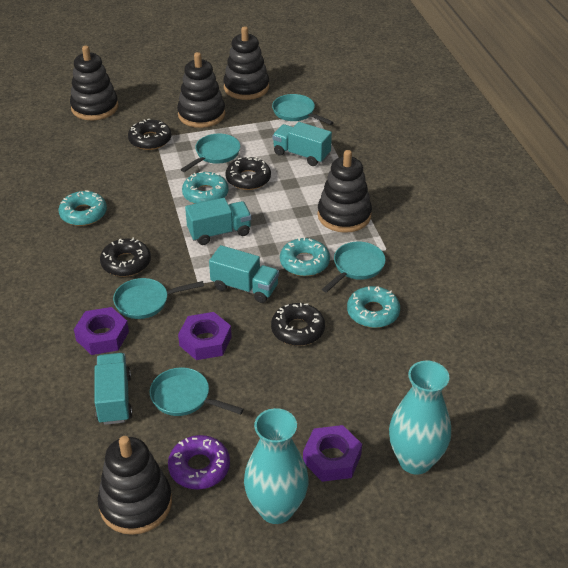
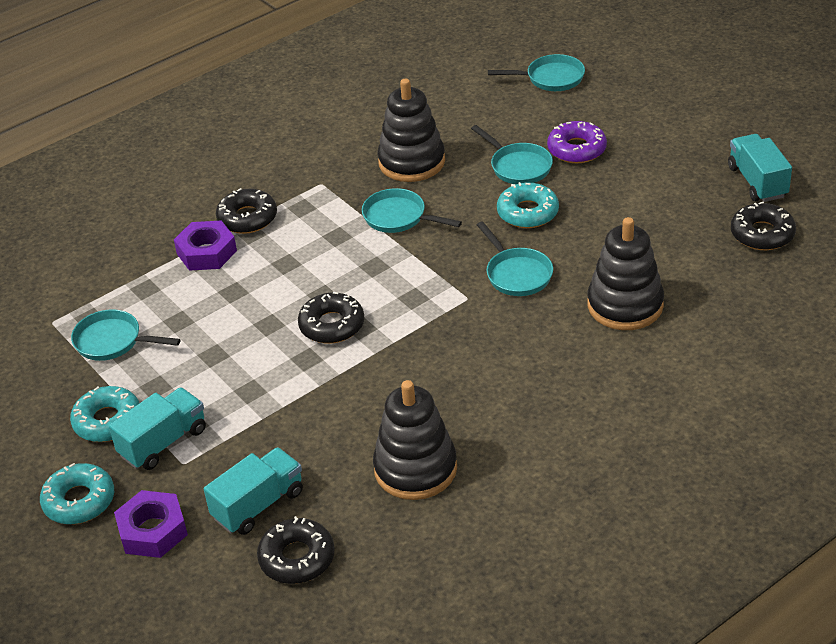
black stacking toy: [70,46,118,120] [98,436,172,535] [177,52,225,128] [223,26,269,100] [317,150,372,233] = 5 -> [373,380,457,500] [378,78,445,182] [587,217,664,330] = 3
purple nut: [74,307,129,355] [178,312,232,360] [303,425,362,482] = 3 -> [114,490,188,558] [174,221,237,271] = 2
turquoise donut: [59,190,107,226] [182,172,229,204] [280,237,330,276] [347,286,400,328] = 4 -> [40,463,114,524] [70,386,139,442] [497,182,559,228] = 3
turquoise truck: [95,353,132,425] [185,198,251,245] [209,245,279,303] [272,122,332,166] = 4 -> [109,387,206,470] [204,447,303,535] [728,134,792,202] = 3
turquoise vase: [244,408,309,524] [389,361,451,475] = 2 -> none = 0

